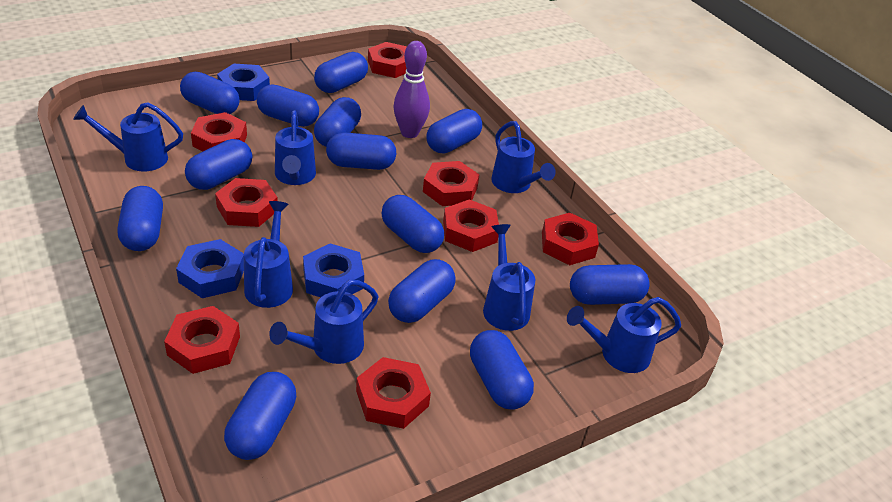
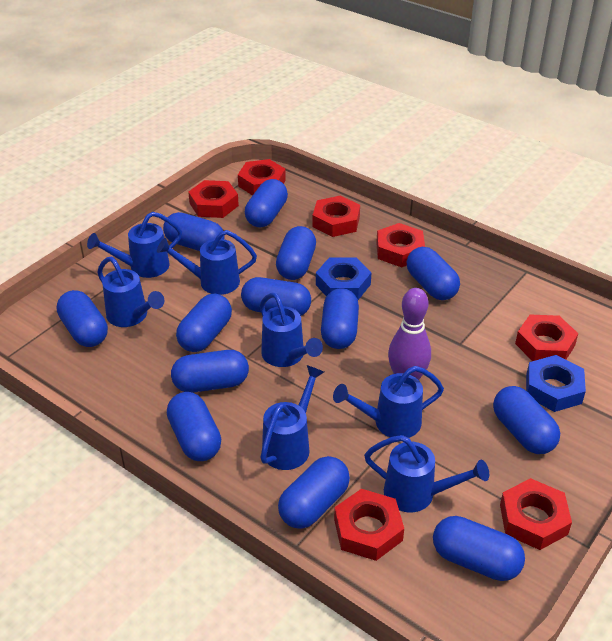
blue nut: [176,239,244,298] [217,64,270,101] [303,243,364,297] = 3 -> [316,257,372,300] [526,355,586,412] = 2
red nut: [164,306,240,374] [191,112,247,151] [215,178,278,227] [356,357,431,429] [368,42,407,78] [423,161,479,206] [443,199,499,252] [542,213,599,265] = 8 -> [188,180,239,218] [238,159,286,196] [312,196,360,237] [334,489,404,561] [376,223,425,267] [500,478,572,550] [515,314,578,361] = 7

